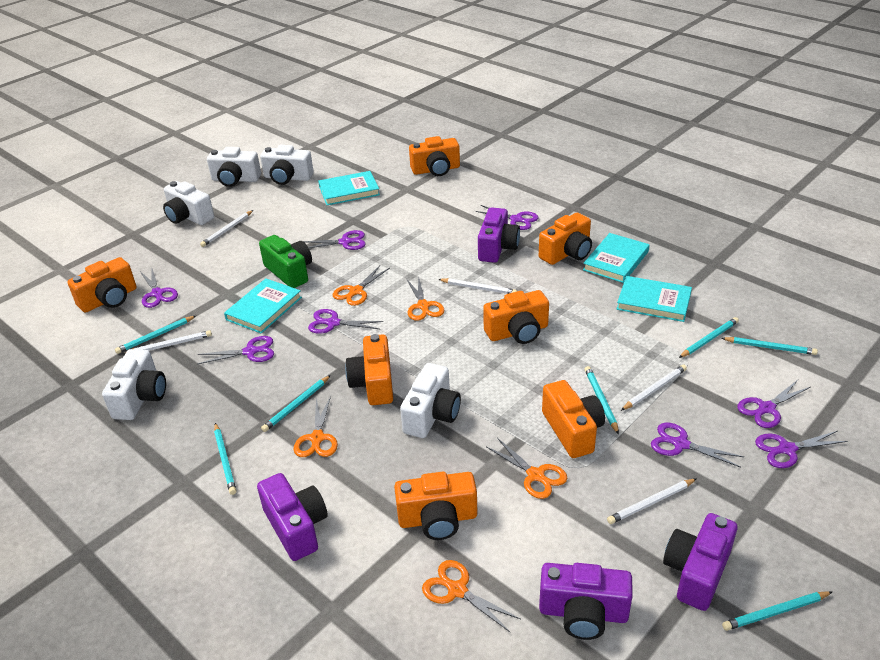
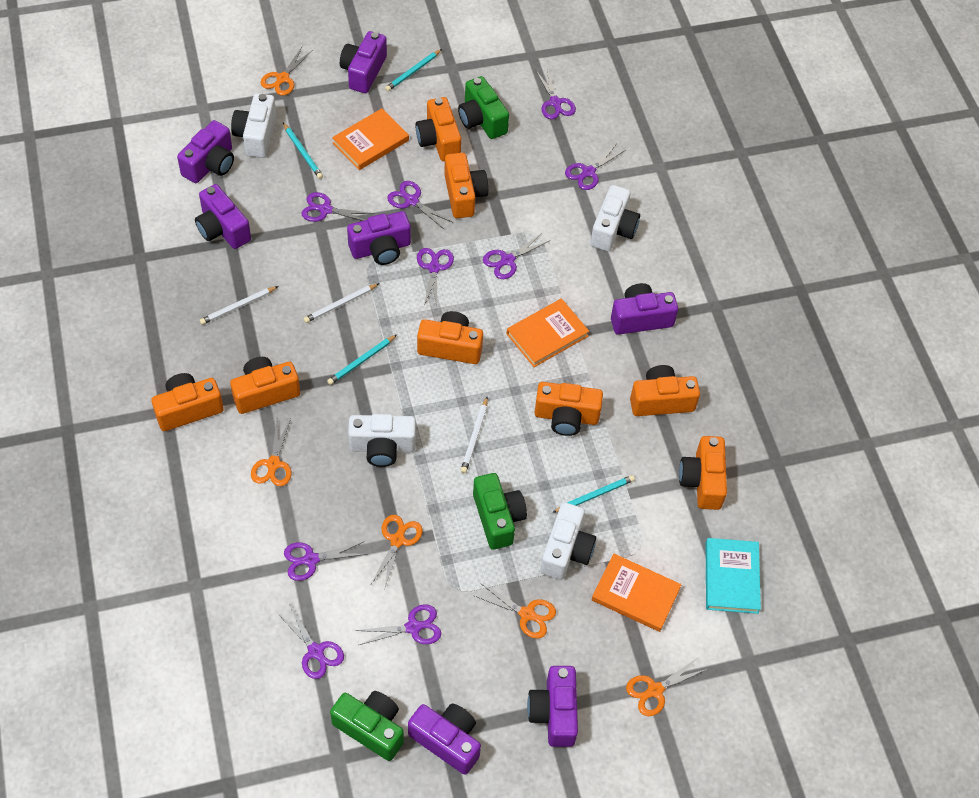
green camera: [259,235,312,288] = 1 -> [330,691,404,761] [458,76,509,139] [473,473,527,550] = 3
orange book: none = 0 -> [332,108,409,170] [507,298,589,367] [592,554,681,632] = 3
orange camera: [67,257,137,313] [345,334,393,405] [394,472,477,540] [409,136,460,176] [483,290,549,344] [539,213,592,265] [542,380,605,458] = 7 -> [151,373,224,431] [230,357,300,414] [415,97,461,161] [417,311,483,364] [444,153,488,218] [534,382,603,436] [630,365,700,416] [679,436,727,510] = 8
purple camera: [257,473,328,561] [478,207,520,263] [539,563,633,640] [663,513,738,611] = 4 -> [177,120,234,183] [195,184,251,249] [340,31,387,93] [347,211,411,265] [408,704,481,775] [527,666,578,747] [611,283,678,335] = 7
purple scissors: [141,269,178,308] [198,336,274,364] [303,230,366,250] [308,309,383,334] [476,205,538,230] [651,422,744,468] [737,380,810,428] [755,431,848,468] = 8 -> [277,604,344,679] [284,541,367,581] [301,192,375,222] [356,604,442,645] [387,181,453,229] [417,248,454,307] [483,232,551,279] [536,68,576,119] [565,143,626,190] = 9
turquoise book: [224,278,302,334] [318,171,380,205] [583,233,650,283] [617,276,692,322] = 4 -> [706,538,761,614] = 1
turquoise pencil: [115,316,196,354] [214,423,237,495] [261,375,331,432] [585,366,619,434] [679,317,739,358] [721,337,818,355] [722,591,832,631] = 7 -> [283,123,323,179] [327,335,397,385] [385,49,442,92] [552,475,635,513] = 4
white camera: [102,349,166,420] [163,181,214,225] [207,147,261,187] [260,145,314,185] [400,363,461,438] = 5 -> [231,93,276,158] [348,414,416,467] [540,502,596,580] [590,185,640,251] = 4
white pencil: [123,330,212,354] [200,210,253,247] [438,278,517,294] [607,478,697,524] [621,365,687,411] = 5 -> [200,286,278,325] [304,283,380,323] [461,397,488,473] = 3

